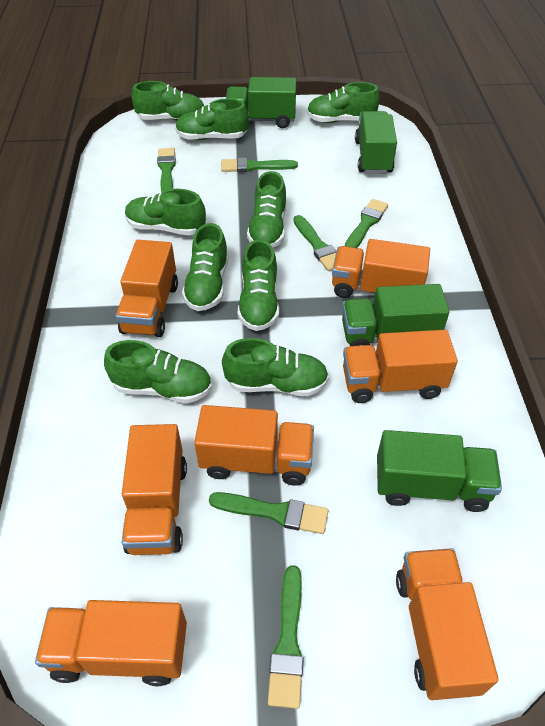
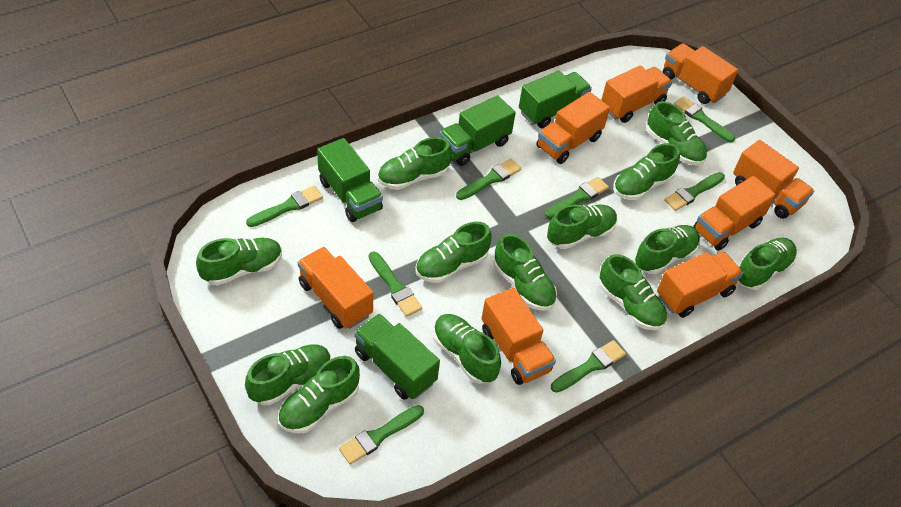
green brush: [157,148,176,192] [209,492,329,534] [221,158,298,172] [268,565,304,709] [294,215,337,271] [345,199,388,248] = 6 -> [246,186,323,227] [339,405,424,465] [369,252,422,317] [456,158,521,200] [545,177,609,219] [551,340,626,393] [664,172,725,211] [674,96,735,143] = 8
green shoe: [104,340,212,403] [125,189,206,235] [132,81,204,121] [175,99,249,140] [182,223,229,311] [222,338,329,396] [238,239,279,331] [247,171,286,248] [307,82,380,123] = 9 -> [196,238,282,285] [245,344,331,405] [278,356,360,434] [378,137,452,190] [415,222,492,283] [433,314,501,384] [494,234,557,311] [547,204,617,249] [599,254,667,330] [613,143,680,200] [634,225,700,274] [647,101,707,165] [738,238,797,290] = 13
orange truck: [35,600,187,686] [116,240,178,337] [122,424,187,555] [194,405,314,486] [332,239,430,298] [343,330,458,403] [396,548,499,700] = 7 -> [298,247,373,329] [481,288,556,385] [536,92,610,164] [601,65,672,123] [657,251,743,318] [663,43,738,104] [693,176,776,251] [733,140,814,219] = 8

